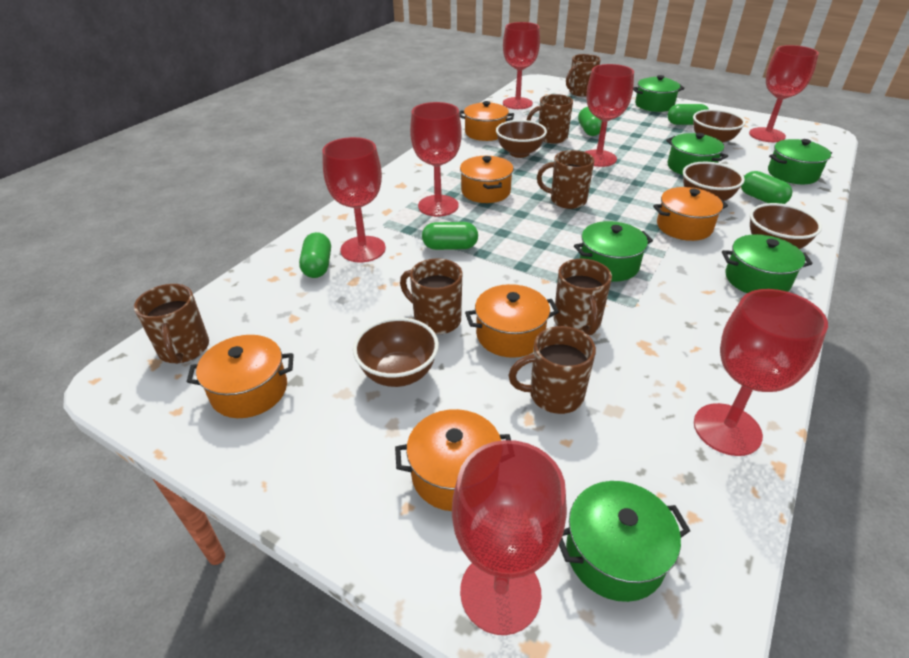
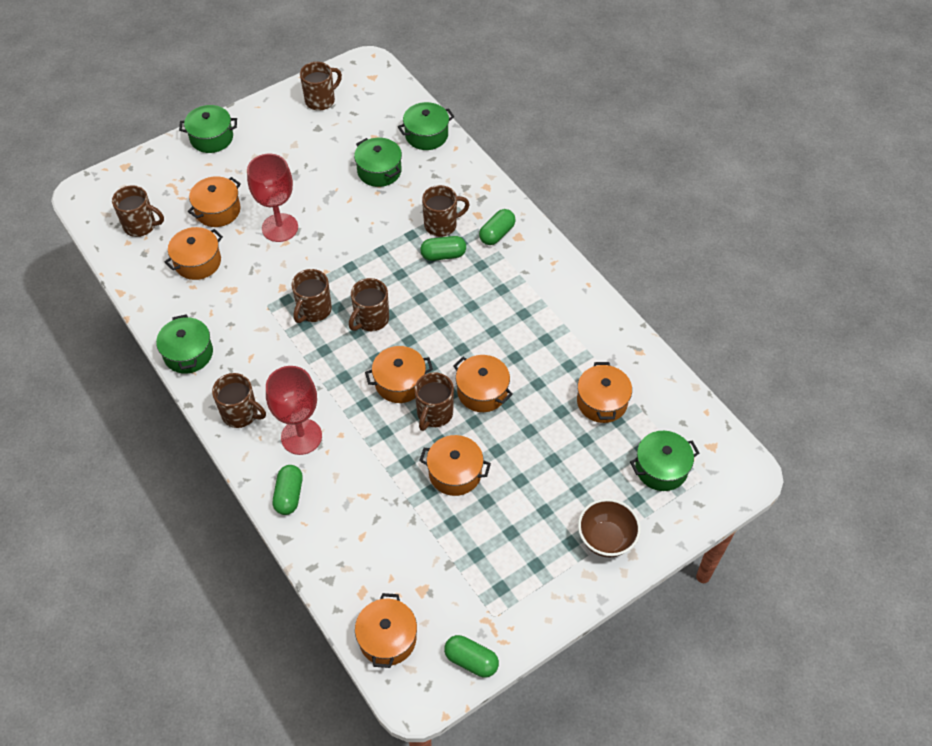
brown bowl: [353,317,439,387] [496,120,547,158] [683,162,745,201] [693,109,746,143] [750,203,822,249] = 5 -> [578,498,641,558] = 1
green capsule: [299,232,331,278] [422,222,478,250] [578,107,602,136] [668,104,709,125] [741,171,793,204] = 5 -> [273,465,303,515] [420,236,466,261] [444,635,499,677] [479,209,516,245] = 4
green pot: [559,481,690,602] [574,221,653,281] [633,75,685,112] [666,133,728,175] [722,234,812,293] [768,139,832,184] = 6 -> [156,314,213,374] [179,105,237,153] [354,138,402,187] [398,102,454,150] [630,431,699,491] = 5
orange pot: [187,335,294,418] [395,409,511,511] [459,101,514,141] [460,156,514,203] [465,284,559,358] [653,187,728,241] = 6 -> [165,227,223,280] [188,176,241,227] [355,593,417,668] [365,346,433,403] [419,435,491,496] [453,355,513,412] [577,362,632,423] = 7
red goblet: [322,137,386,262] [410,102,462,217] [452,440,567,635] [503,22,540,109] [585,64,634,167] [694,289,828,456] [749,45,819,142] = 7 -> [247,154,298,242] [266,366,322,455] = 2

